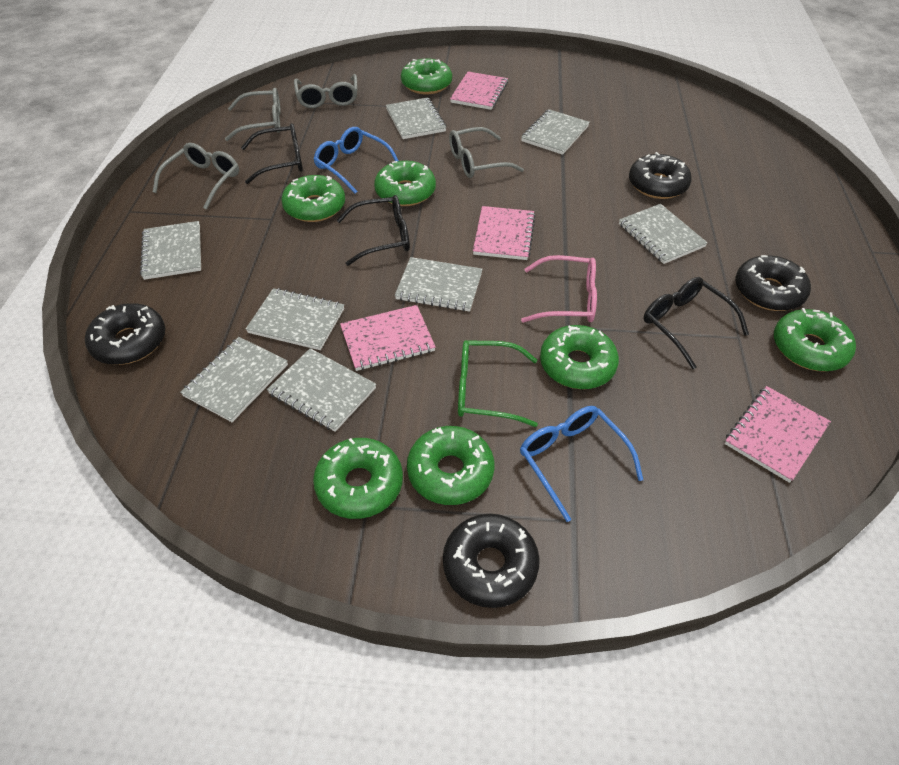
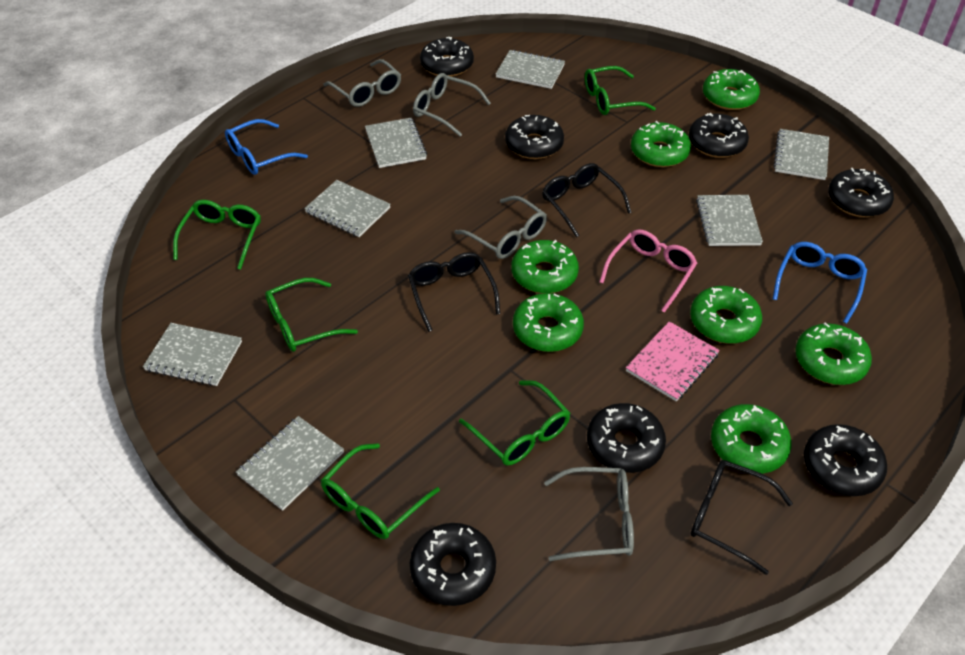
black donut: [85,303,165,365] [443,514,540,608] [629,152,692,199] [735,255,811,311] = 4 -> [410,523,496,606] [420,37,474,77] [505,115,564,159] [587,403,666,473] [689,113,749,158] [804,424,887,496] [828,168,894,217] = 7
green glasses: [458,340,538,427] = 1 -> [173,200,261,270] [265,278,358,352] [321,443,440,539] [459,380,570,465] [585,66,656,115] = 5
grey notebook: [140,221,201,280] [180,337,288,422] [246,288,344,350] [267,348,376,432] [386,97,446,139] [395,257,483,312] [521,109,590,155] [619,204,708,264] = 8 -> [143,323,242,386] [236,416,344,511] [304,180,391,237] [365,118,427,168] [496,50,565,89] [696,195,763,246] [773,129,829,180] = 7
pink notebook: [340,305,436,371] [450,72,508,110] [473,206,536,260] [725,386,831,483] = 4 -> [626,321,720,401] = 1

